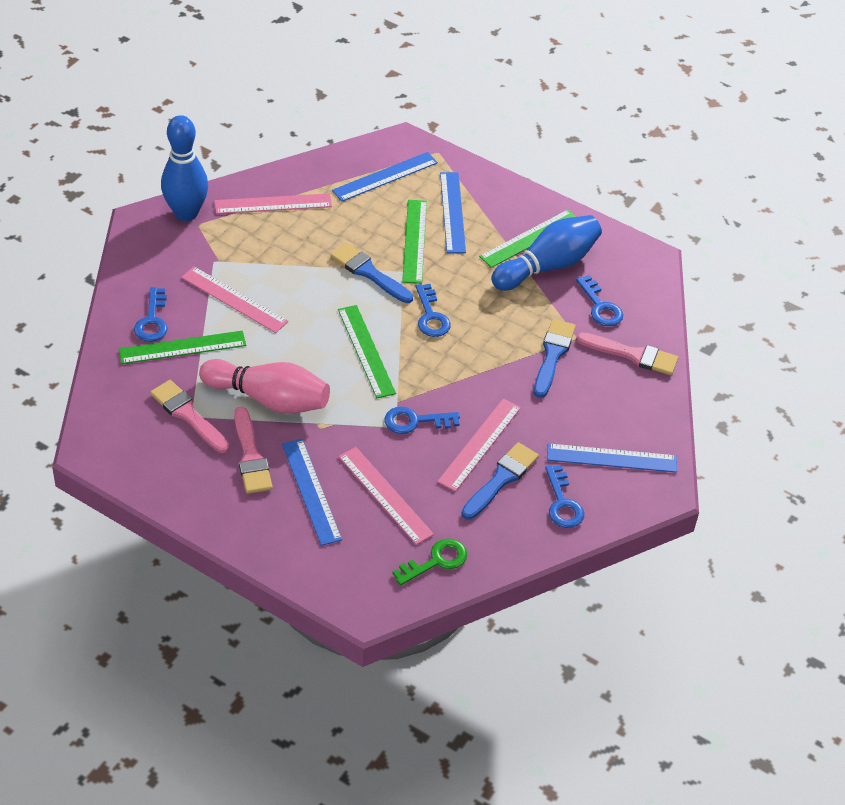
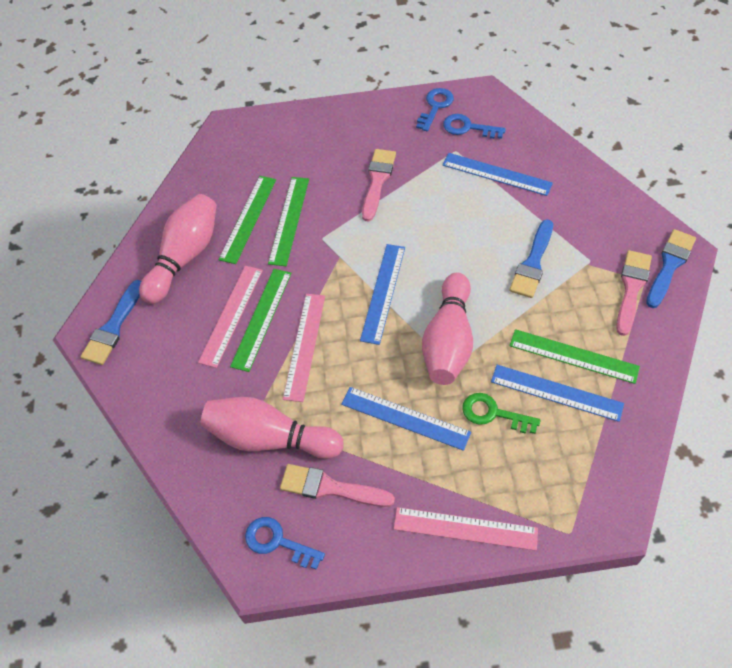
blue bowling pin: [161,115,208,221] [491,215,602,291] = 2 -> none = 0
blue key: [134,287,167,342] [384,407,460,434] [416,284,451,337] [545,465,584,528] [576,275,623,326] = 5 -> [245,517,325,570] [416,88,454,132] [443,114,506,139] = 3
pink bowling pin: [199,359,330,414] = 1 -> [139,194,217,304] [201,397,344,459] [422,273,473,385] = 3
pink ruler: [181,266,288,333] [215,193,332,214] [339,447,434,545] [437,398,521,492] = 4 -> [198,266,263,368] [283,294,325,402] [394,507,538,551] = 3

